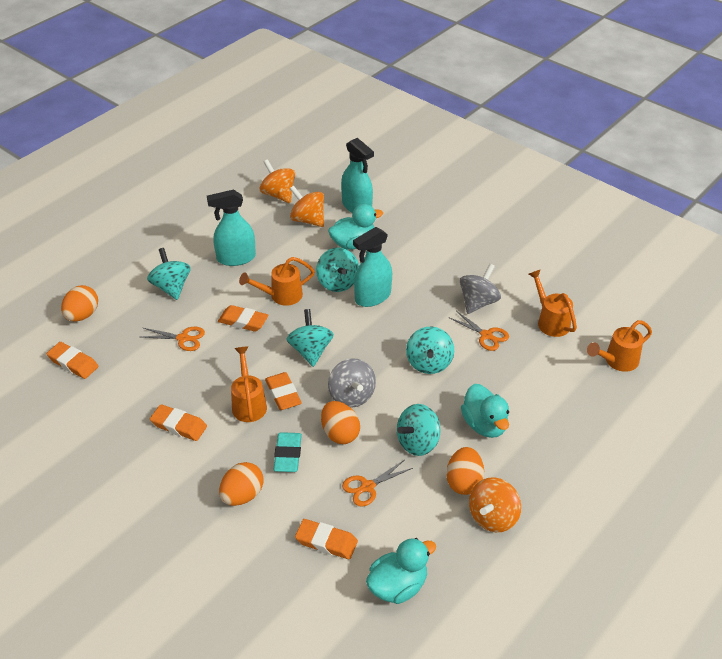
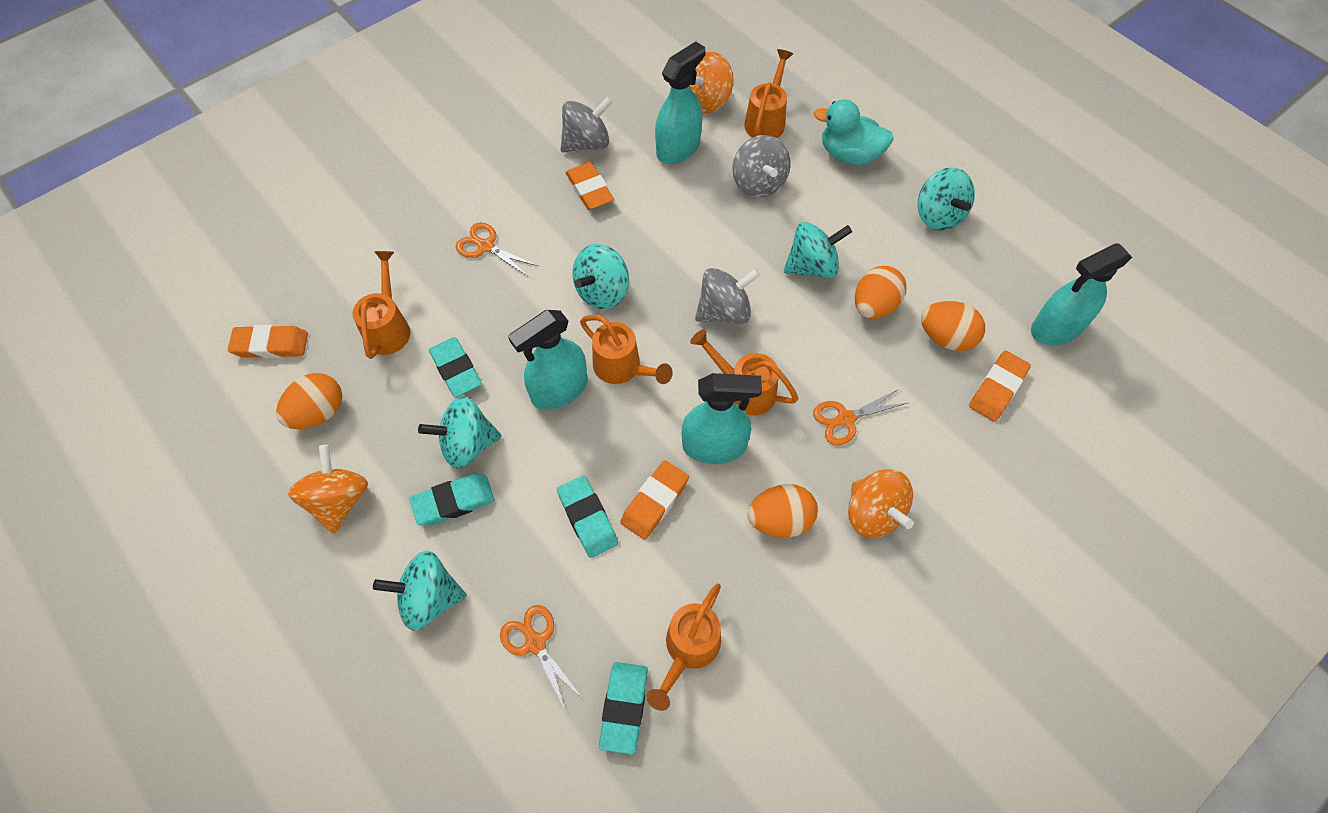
grey spinning top: [328,358,376,408] [460,264,501,314] = 2 -> [561,96,613,153] [695,268,760,324] [733,135,790,198] = 3
orange eraser: [47,342,99,379] [150,404,207,441] [218,305,269,332] [265,372,301,410] [295,519,358,559] = 5 -> [228,325,308,358] [566,162,614,210] [620,460,689,540] [969,351,1031,421] = 4
orange watering can: [231,346,267,422] [239,257,315,306] [529,269,577,337] [587,320,652,372] = 4 -> [353,251,411,359] [580,315,673,384] [647,583,721,711] [690,329,798,416] [744,49,793,138] = 5
turquoise duck: [328,204,383,250] [366,538,436,604] [461,384,509,438] = 3 -> [814,99,894,165] = 1
turquoise eraser: [273,432,302,472] = 1 -> [410,474,495,526] [429,337,482,397] [557,475,618,558] [599,662,648,755] = 4
turquoise spray bottle: [207,190,256,266] [341,138,374,213] [353,227,392,307] = 3 -> [508,310,588,410] [655,41,705,164] [682,373,762,464] [1031,243,1132,345] = 4

